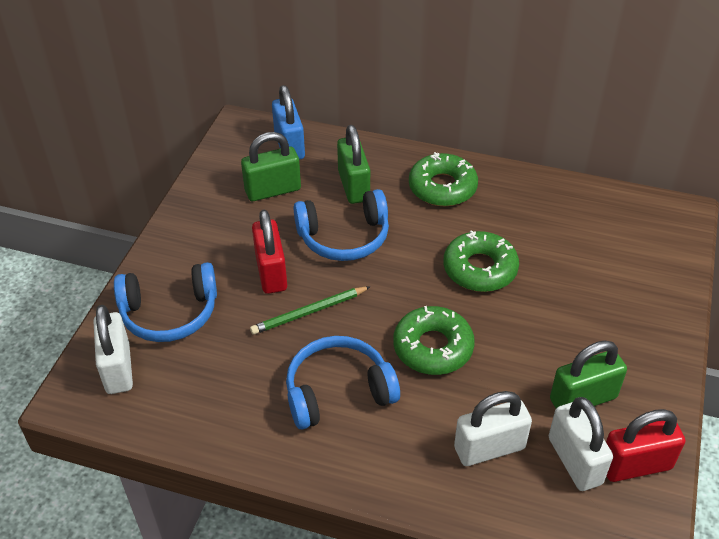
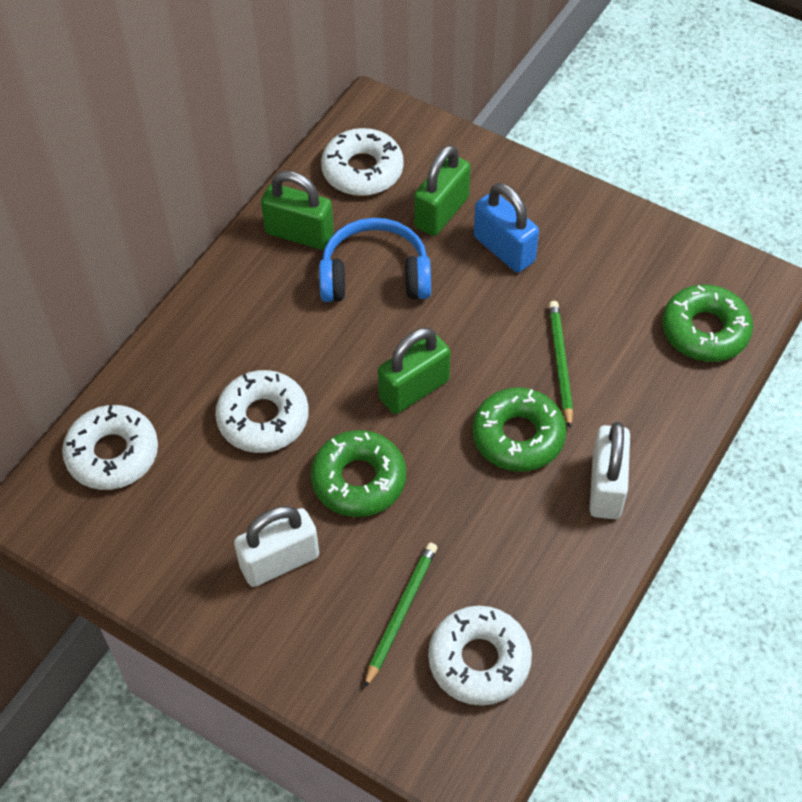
blue headphones: [114,262,217,342] [286,336,400,430] [293,189,389,261] = 3 -> [319,218,431,302] = 1
green pencil: [250,286,371,335] = 1 -> [364,543,437,689] [549,301,573,429] = 2
red padlock: [252,210,287,294] [606,409,685,482] = 2 -> none = 0
white donut: none = 0 -> [62,405,158,490] [215,370,309,453] [321,128,404,196] [428,606,532,706] = 4
white padlock: [94,305,133,394] [454,391,532,466] [549,397,613,491] = 3 -> [234,506,319,587] [590,422,630,519] = 2

